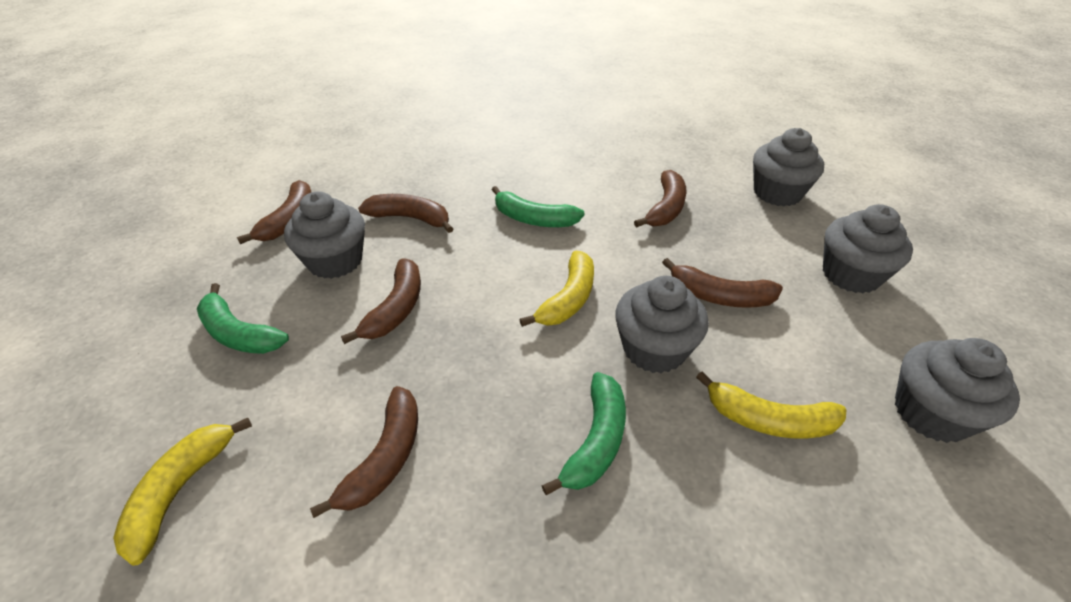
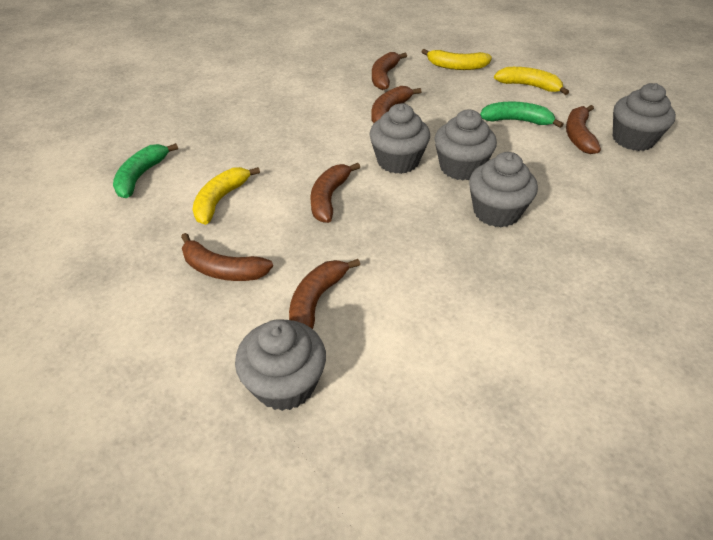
green banana: [197,283,289,354] [492,186,585,227] [542,372,626,495] = 3 -> [113,143,178,198] [480,101,563,128] = 2

